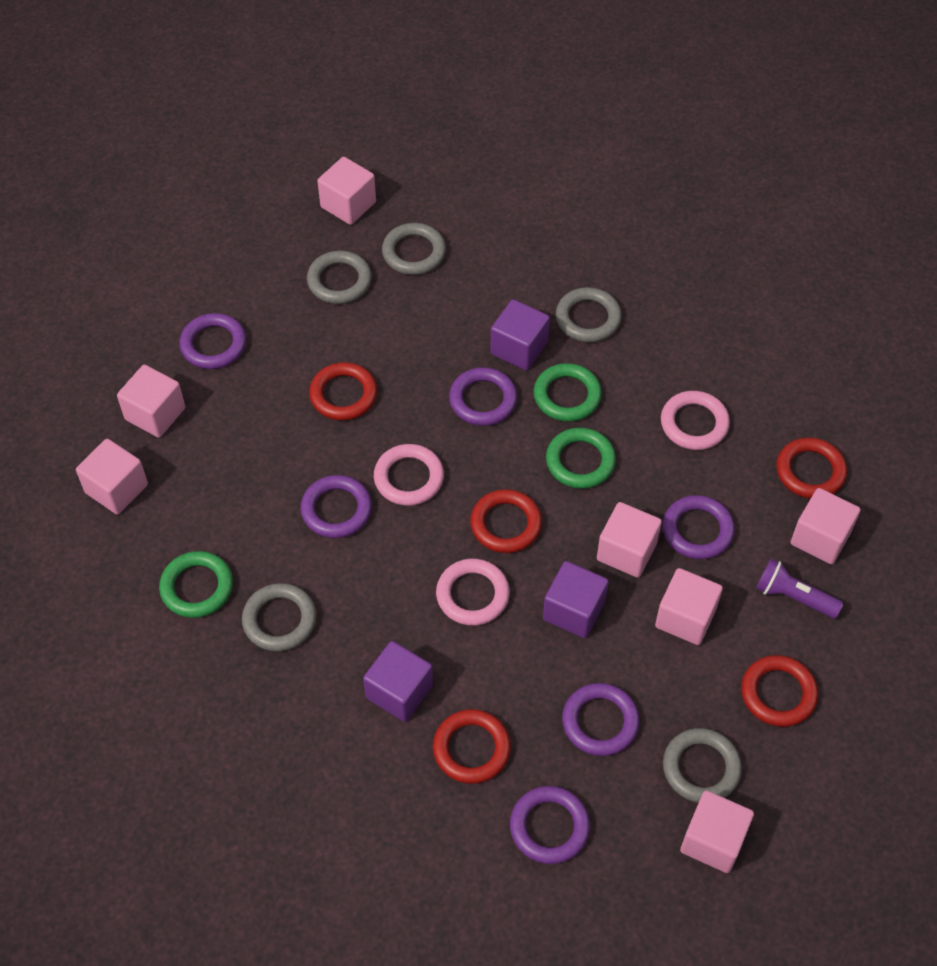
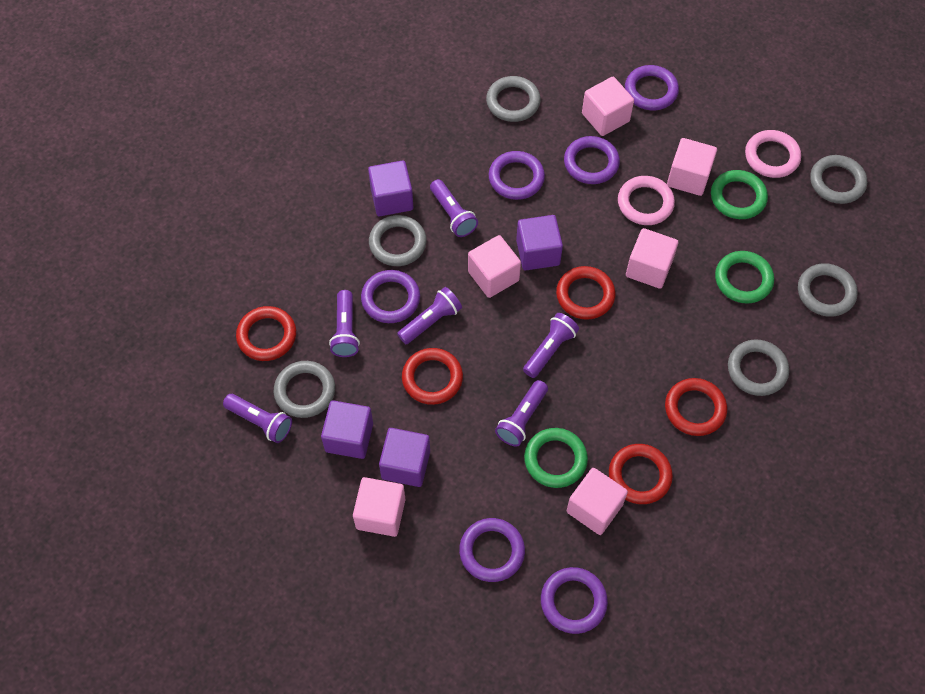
grey ring: [242,583,316,652] [307,251,372,304] [382,223,446,275] [556,287,622,342] [663,728,742,803] = 5 -> [274,361,335,418] [369,215,426,266] [486,76,541,122] [728,340,789,396] [798,263,858,317] [810,155,867,204] = 6
pink cube: [76,439,148,514] [117,365,185,438] [317,157,376,225] [597,502,662,578] [655,568,723,645] [680,791,754,873] [791,488,861,564] = 7 -> [353,477,405,537] [468,235,521,298] [567,468,628,535] [582,77,634,136] [626,228,678,289] [667,138,717,196] = 6
pink ring: [374,444,444,506] [436,559,510,626] [661,391,730,450] = 3 -> [618,176,675,225] [745,130,801,178] = 2
purple cube: [363,641,433,722] [490,299,550,370] [543,561,609,638] = 3 -> [321,400,373,459] [368,160,413,216] [379,428,430,487] [516,215,563,270] = 4
purple flashlight: [756,559,843,618] = 1 -> [223,394,292,443] [329,290,360,357] [397,287,462,344] [430,179,478,237] [495,380,548,447] [523,313,579,378] = 6

